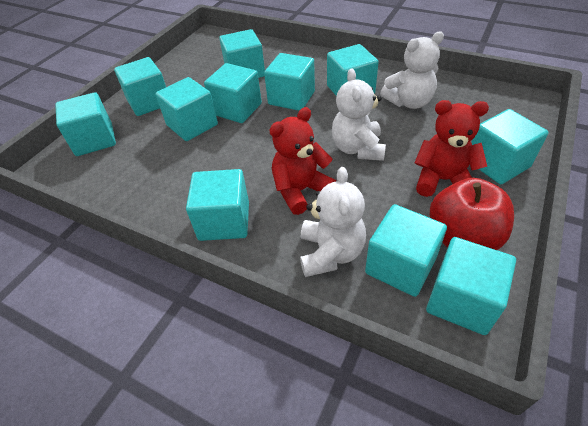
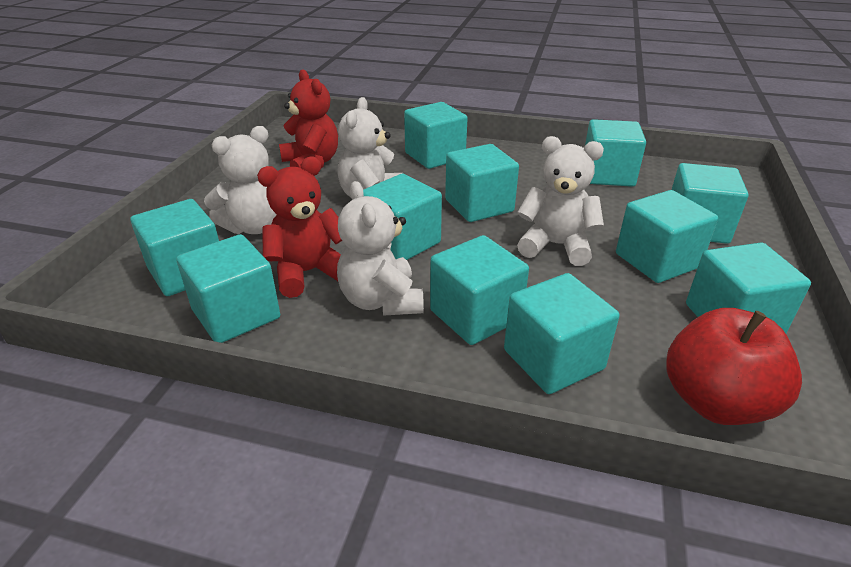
white teddy bear: [300,167,366,277] [332,68,386,161] [380,32,444,109] = 3 -> [204,126,277,234] [337,97,403,198] [337,181,424,316] [517,136,604,266] = 4

